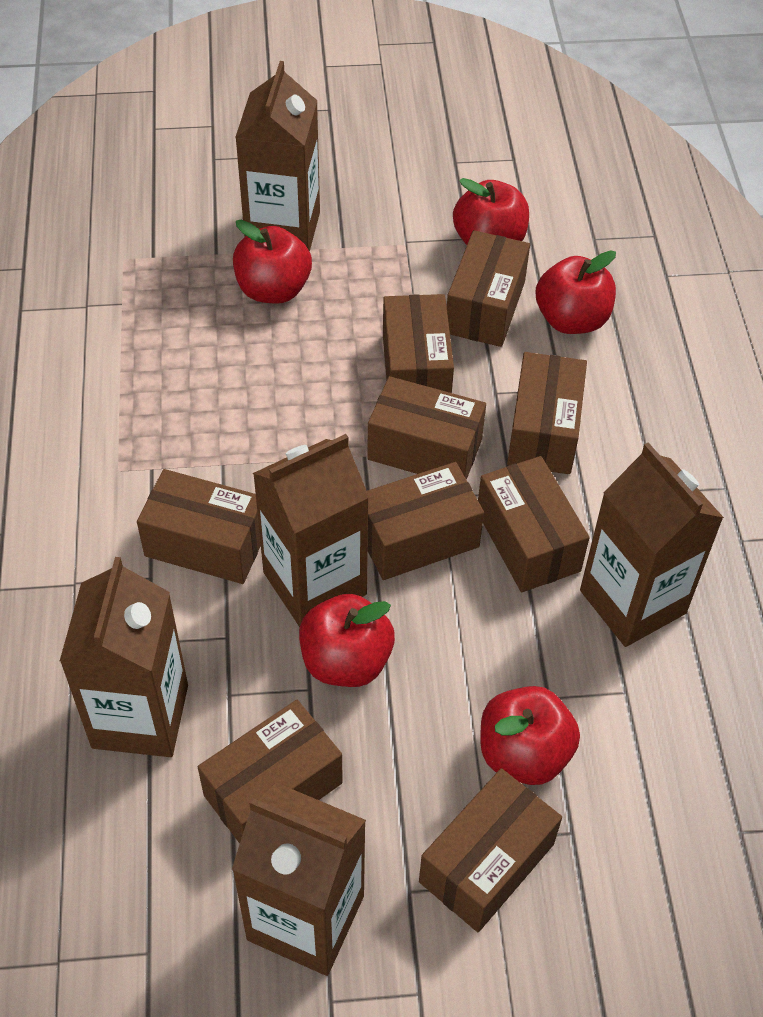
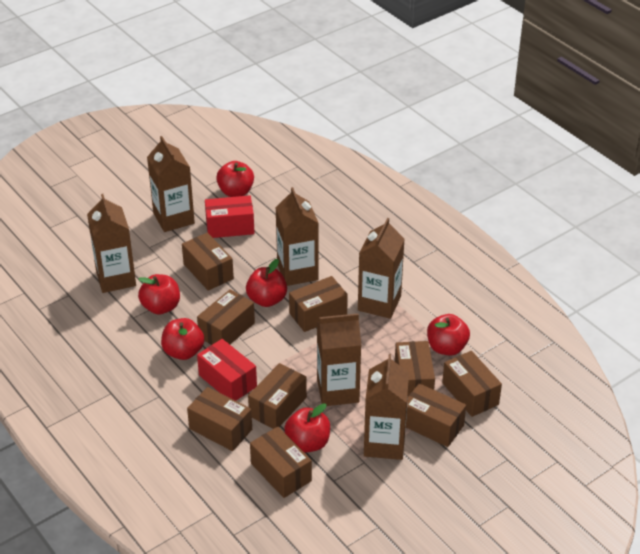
brown carton: [60,557,188,757] [232,783,366,976] [235,61,320,252] [253,434,369,627] [580,442,724,647] = 5 -> [87,194,136,293] [147,136,195,232] [275,187,318,286] [317,313,361,406] [358,218,405,319] [364,354,409,460] = 6
red apple: [233,220,312,304] [299,594,395,687] [453,178,529,245] [480,686,580,785] [536,250,616,334] = 5 -> [138,274,180,315] [161,318,204,360] [216,161,254,197] [246,259,287,307] [284,403,330,452] [427,314,470,356] = 6
red box: none = 0 -> [197,339,257,401] [205,195,255,238] = 2

